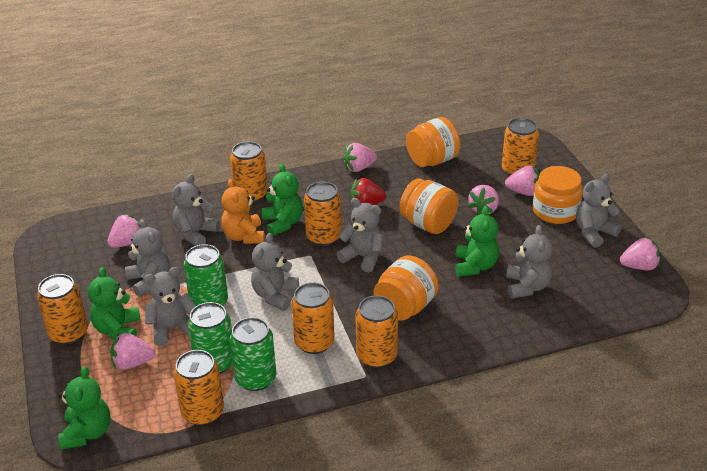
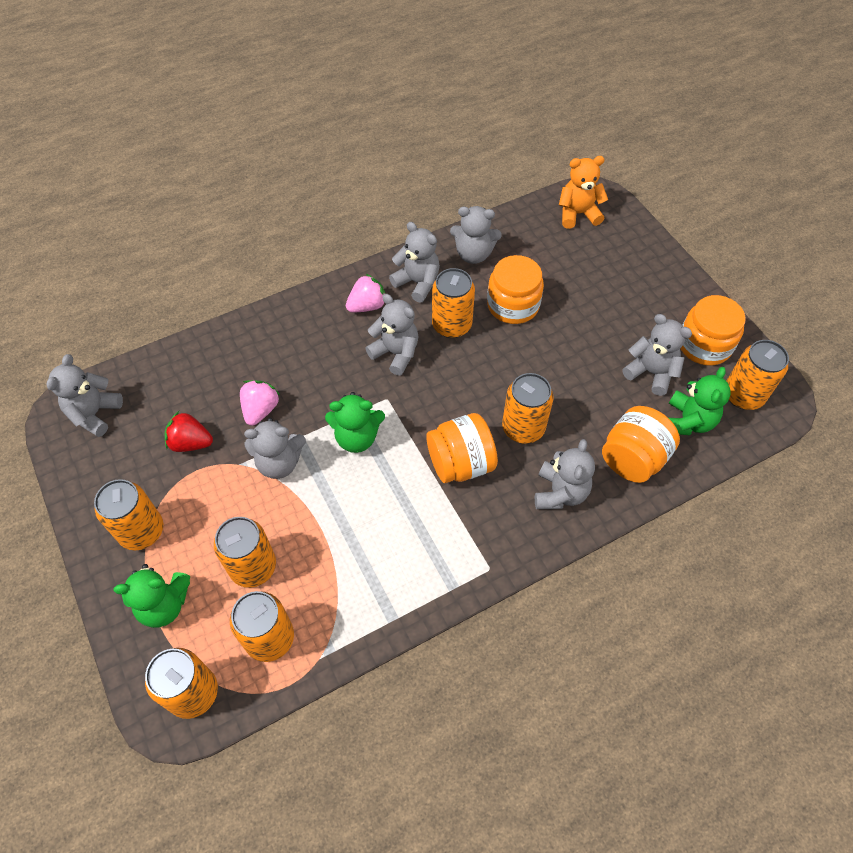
green can: [183,244,228,306] [188,302,233,374] [229,317,276,391] = 3 -> none = 0
green teddy bear: [58,366,110,450] [88,267,140,340] [262,164,303,236] [455,206,499,277] = 4 -> [113,564,190,628] [325,392,385,453] [669,367,731,435] = 3
pink strawberry: [108,214,141,248] [110,333,155,370] [343,143,377,172] [468,185,499,215] [505,166,540,196] [620,237,660,270] = 6 -> [240,380,280,426] [346,273,385,312] = 2

